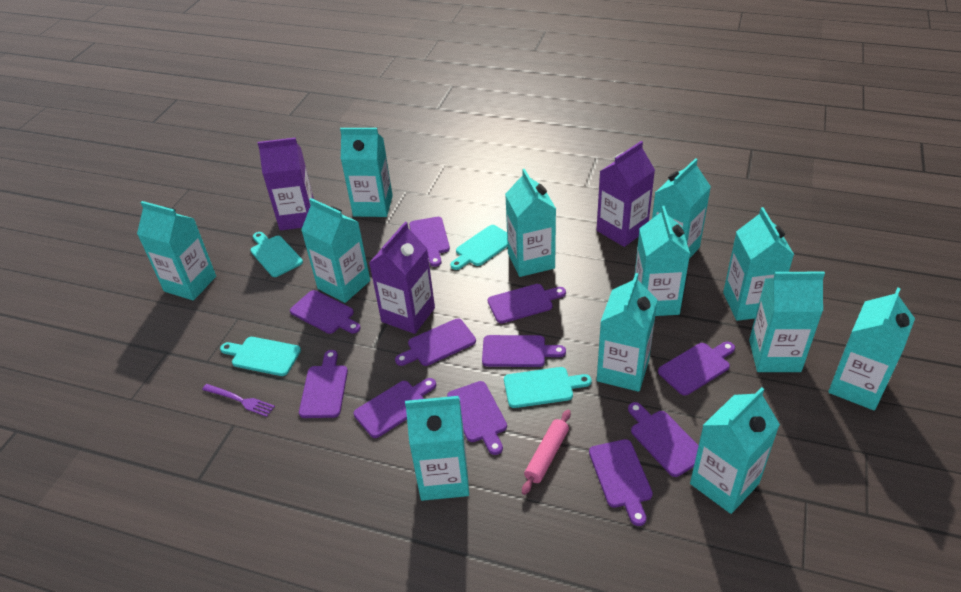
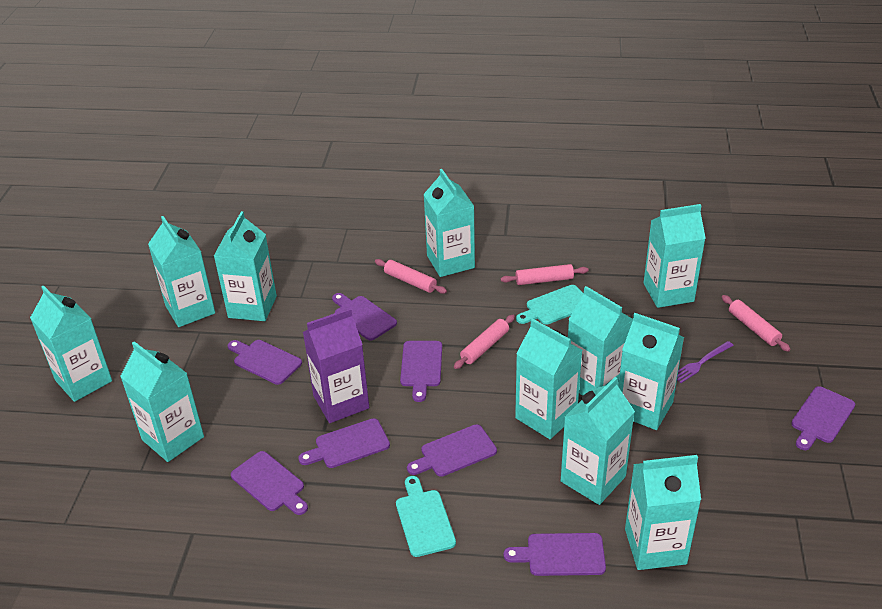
pink rolling pin: [522,410,571,495] = 1 -> [375,259,447,294] [454,315,515,369] [501,264,589,285] [722,295,791,352] = 4
purple carton: [258,137,314,230] [369,222,435,334] [597,141,655,247] = 3 -> [303,308,369,423] = 1
purple cutting board: [290,290,361,334] [299,350,348,418] [354,378,436,438] [395,318,476,366] [409,217,450,267] [447,381,507,455] [482,335,566,367] [488,284,566,324] [589,439,653,526] [628,402,699,477] [658,342,735,396] = 11 -> [228,340,302,385] [231,451,308,515] [298,418,390,468] [332,293,397,341] [400,341,442,402] [407,424,497,477] [504,533,606,576] [791,386,855,450] = 8
turquoise carton: [137,201,216,301] [301,198,370,303] [340,128,393,217] [405,396,469,501] [505,169,556,277] [597,273,658,392] [634,206,690,316] [652,158,711,259] [690,387,780,514] [723,207,794,321] [749,272,825,372] [828,287,915,411] = 12 -> [30,285,112,402] [120,341,204,462] [148,216,215,327] [214,211,277,321] [423,169,475,277] [515,318,582,439] [561,377,635,505] [568,286,633,396] [618,313,684,430] [625,455,701,570] [644,204,706,308] = 11
turquoise cutting board: [220,337,301,376] [250,232,303,277] [450,225,508,270] [504,367,592,408] = 4 -> [396,476,456,557] [516,285,584,325] = 2

